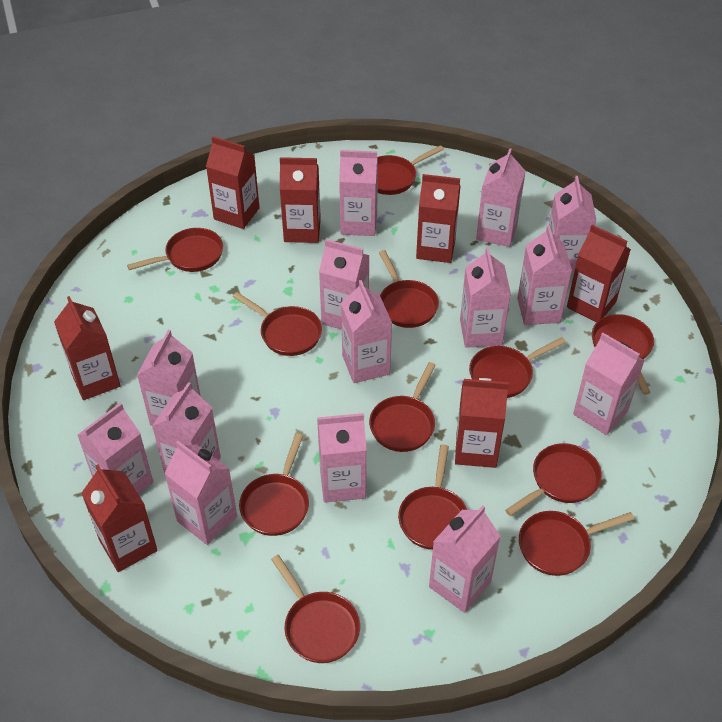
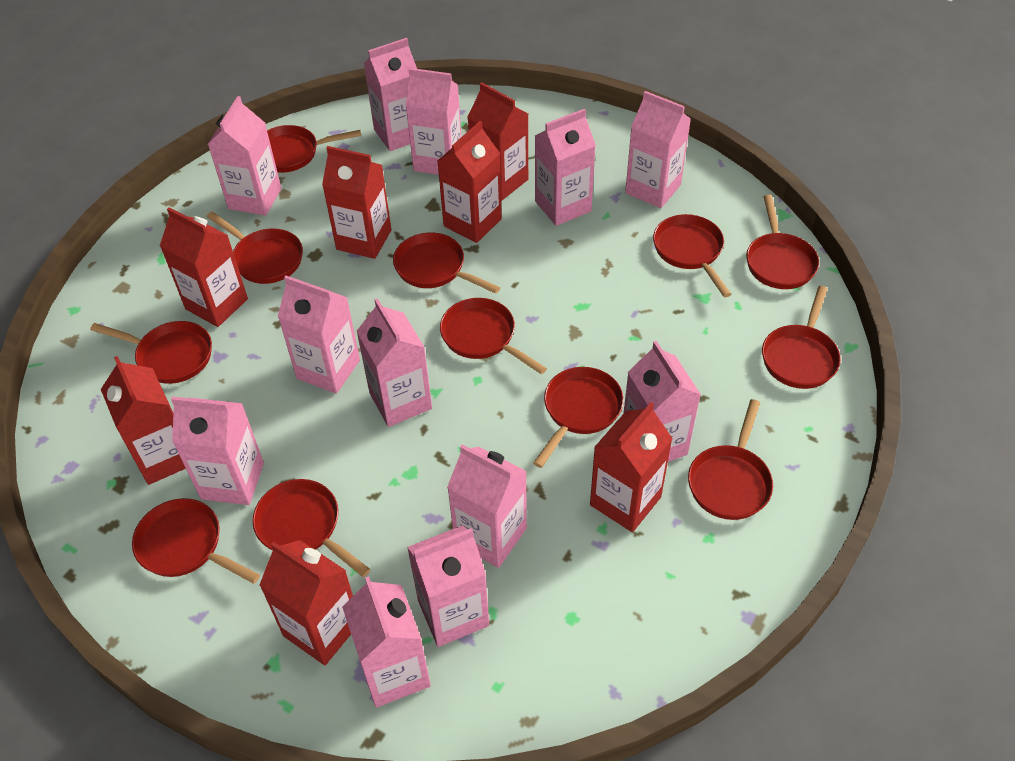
pink carton: [77,402,153,494] [137,330,201,426] [152,382,221,473] [164,441,237,545] [317,413,366,503] [319,239,370,330] [339,150,378,236] [341,280,392,383] [429,505,501,613] [460,247,511,348] [476,148,526,247] [517,225,572,325] [549,176,596,273] [573,333,645,435] = 14 -> [171,396,264,505] [208,96,281,216] [278,276,360,394] [342,576,431,707] [356,299,432,427] [364,38,417,151] [405,68,461,175] [407,525,489,647] [447,445,527,568] [535,109,596,226] [623,341,701,462] [625,91,691,208] = 12

